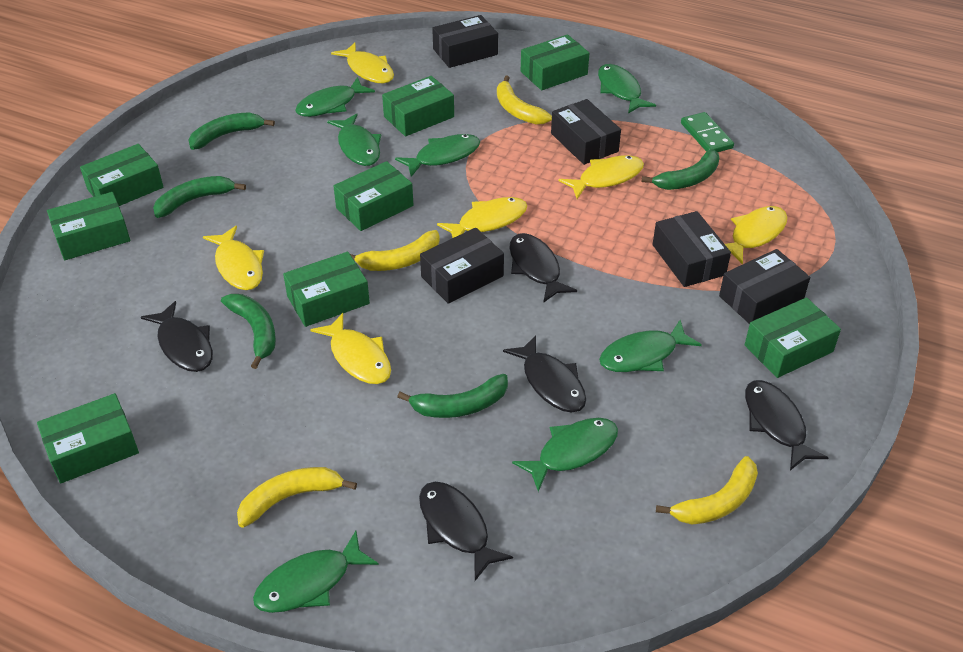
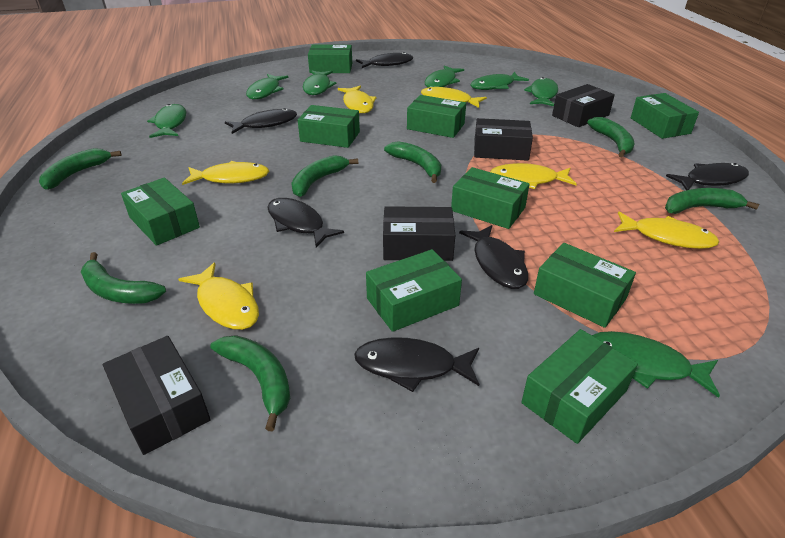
black box: [420,228,504,304] [432,15,498,68] [551,99,621,165] [653,211,731,287] [719,249,810,324] = 5 -> [103,336,210,455] [383,206,455,261] [474,118,533,161] [552,84,615,127] = 4
black fish: [141,301,213,372] [419,482,513,581] [503,335,586,413] [509,233,577,303] [745,380,829,470] = 5 -> [225,108,297,134] [267,198,344,248] [354,337,479,392] [356,52,413,68] [459,225,528,289] [666,163,749,190] = 6
green banana: [153,176,246,218] [189,112,275,150] [221,294,276,369] [397,374,508,418] [642,149,719,190] = 5 -> [39,148,121,190] [81,252,166,304] [210,335,290,431] [291,155,358,197] [384,141,441,183] [587,117,634,158] [665,188,759,214] = 7
green box: [37,393,139,483] [47,192,130,260] [80,144,163,206] [283,252,370,327] [334,161,414,231] [382,76,454,137] [521,34,589,90] [745,297,841,378] = 8 -> [121,178,200,246] [298,105,360,148] [308,44,352,73] [366,249,462,332] [407,95,466,138] [451,167,530,229] [521,329,638,444] [534,243,636,328] [631,93,699,139] = 9
green domino: [681,112,734,152] = 1 -> none = 0
yellow banana: [237,467,357,528] [350,230,440,271] [497,76,552,125] [656,456,758,525] = 4 -> none = 0

